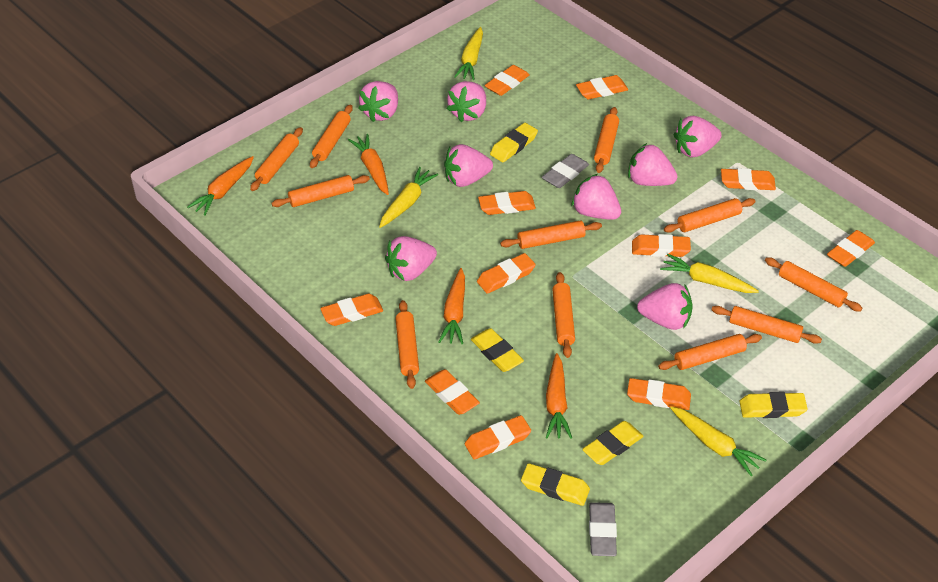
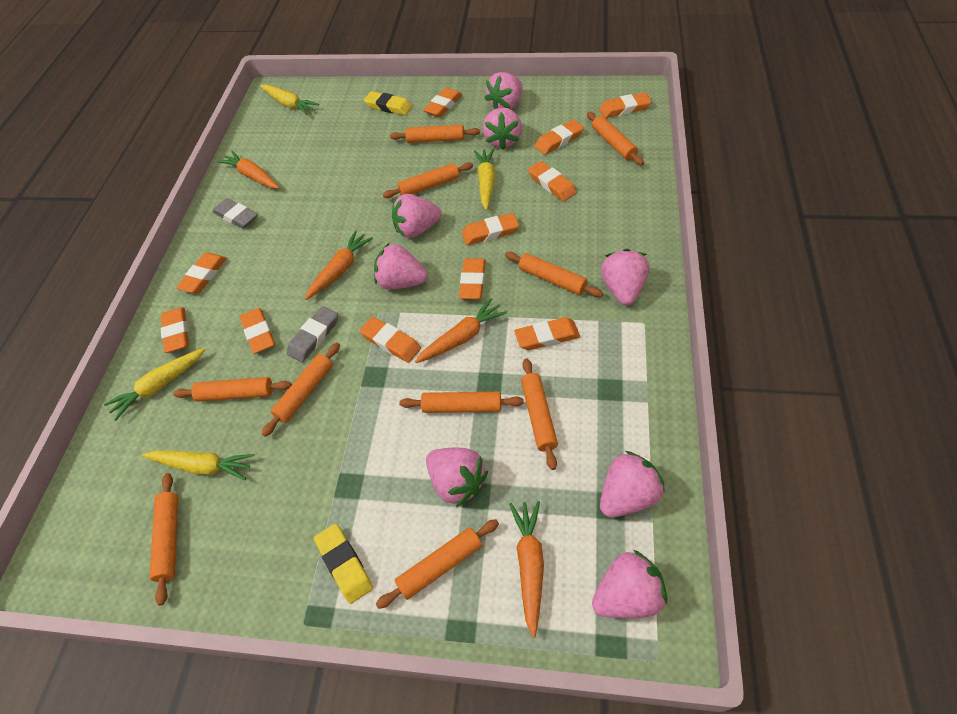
orange rolling pin: [250,127,303,191] [272,175,370,207] [310,105,353,168] [395,300,419,389] [500,220,602,249] [552,272,575,358] [594,107,619,173] [658,334,762,370] [664,198,756,233] [712,306,822,344] [765,257,863,312] = 11 -> [150,473,178,606] [173,377,292,402] [262,343,340,437] [376,519,499,609] [383,162,473,198] [390,125,480,143] [399,391,524,413] [505,252,603,297] [521,358,558,470] [587,112,644,166] = 10
yellow eraser: [471,328,524,372] [490,123,538,162] [521,463,590,506] [582,421,643,465] [739,392,808,418] = 5 -> [314,523,373,604] [364,91,412,115] = 2

